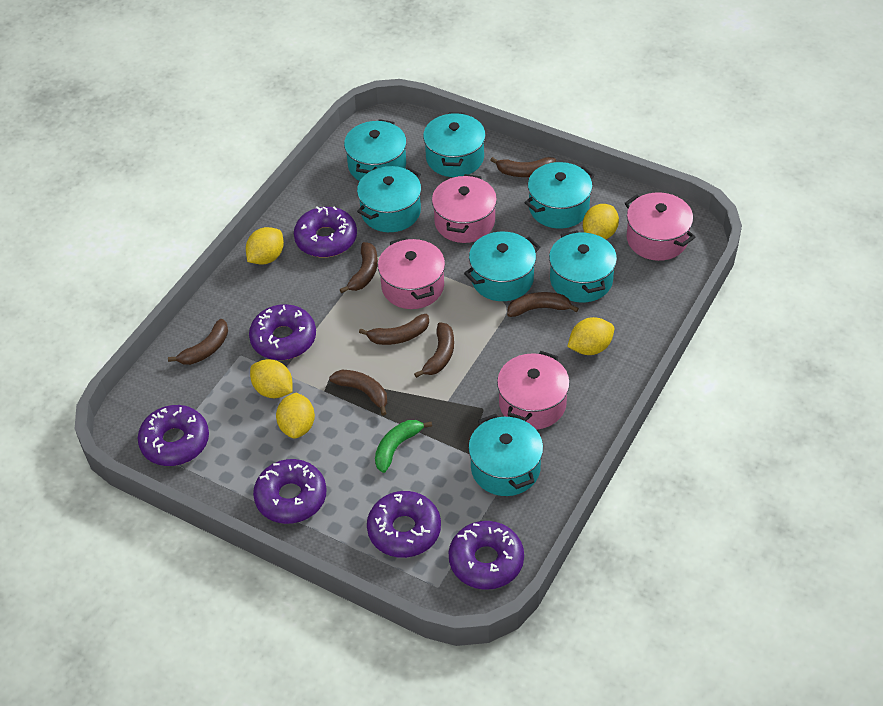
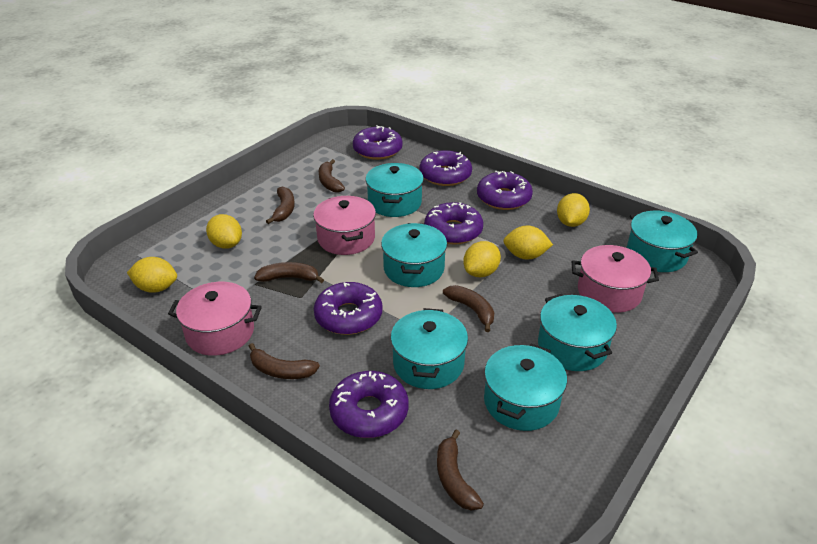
brown banana: [168,319,228,365] [329,370,387,416] [340,242,378,293] [359,314,429,345] [414,322,454,378] [490,157,556,177] [507,292,579,317] = 7 -> [249,343,320,379] [254,262,324,283] [266,187,295,224] [319,159,345,192] [437,430,484,511] [443,285,494,332] = 6
green banana: [375,420,432,473] = 1 -> none = 0
pink pot: [378,237,445,309] [432,174,497,243] [497,351,570,430] [625,192,695,261] = 4 -> [168,282,262,356] [313,196,376,255] [572,245,659,313] = 3
turquoise pot: [344,119,407,181] [357,166,421,232] [423,112,486,177] [464,232,540,301] [468,414,543,496] [525,162,595,229] [549,230,617,302] = 7 -> [366,163,424,217] [381,223,447,287] [391,308,468,389] [484,344,567,431] [538,294,617,371] [627,211,698,272] = 6

